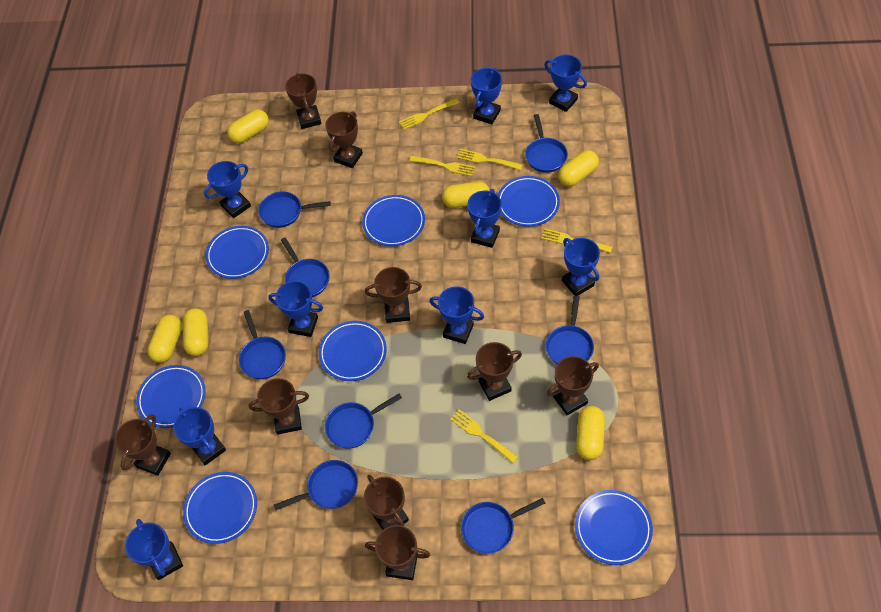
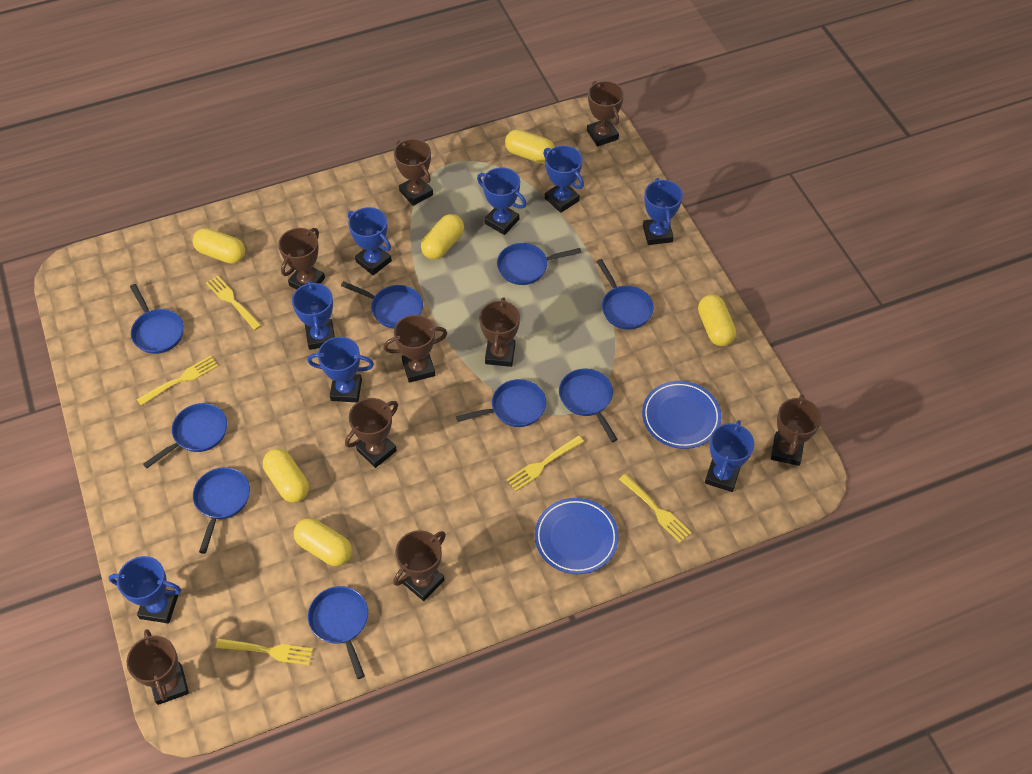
blue pan: [239,310,286,379] [258,191,331,228] [274,460,358,510] [281,238,330,297] [325,393,402,449] [461,498,545,553] [525,114,568,173] [546,296,594,364] = 8 -> [130,284,184,354] [143,403,227,468] [193,467,250,554] [308,586,368,679] [341,281,423,329] [456,379,546,427] [497,243,581,285] [559,369,618,442] [596,259,654,329] = 9
blue plate: [136,365,206,428] [183,472,257,544] [206,226,269,279] [319,321,387,381] [362,195,425,246] [498,176,560,227] [575,490,653,565] = 7 -> [535,498,619,574] [642,381,721,449] = 2
blue trophy: [125,519,183,580] [173,407,226,465] [204,161,251,218] [268,281,323,337] [429,286,484,344] [467,189,502,248] [471,68,502,124] [544,55,587,112] [562,238,600,296] = 9 -> [108,556,181,623] [292,280,335,350] [307,337,374,402] [348,207,392,275] [477,167,526,235] [543,145,584,213] [643,178,683,245] [705,420,754,492] = 8

